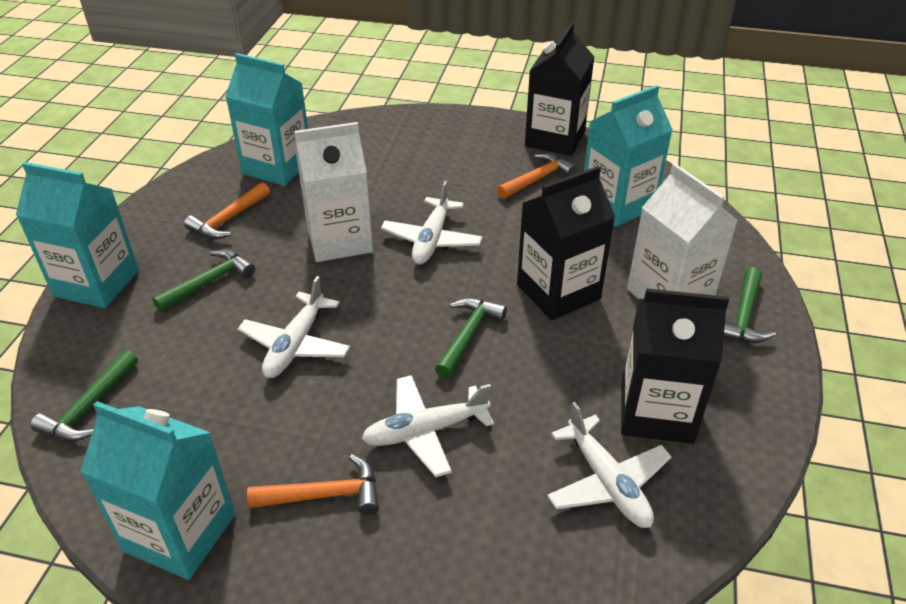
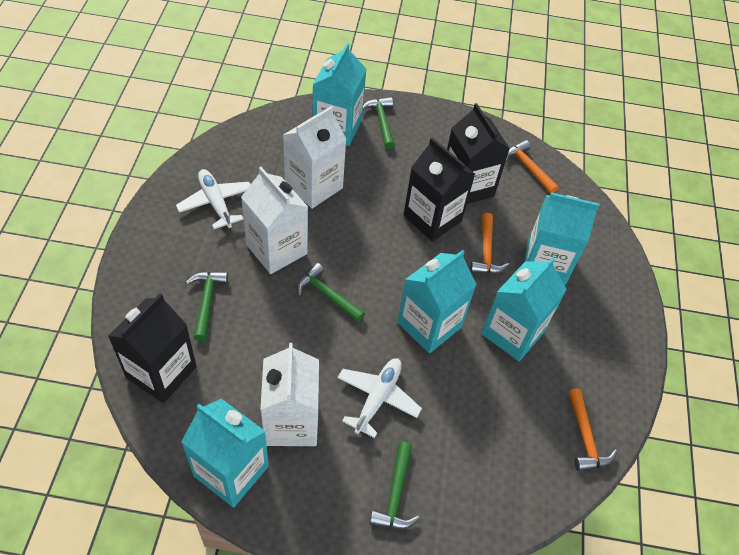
turquoise carton: [16,162,139,308] [80,401,235,580] [225,53,308,186] [584,85,673,227] = 4 -> [181,399,269,508] [312,43,367,146] [397,250,477,353] [481,257,567,361] [524,192,600,285] = 5
white carton: [294,122,373,262] [627,163,738,299] = 2 -> [241,167,308,274] [260,343,319,446] [283,106,346,209] = 3
white plane: [238,276,350,378] [362,375,494,477] [381,181,482,264] [547,402,672,528] = 4 -> [176,169,251,229] [337,358,422,438] = 2

